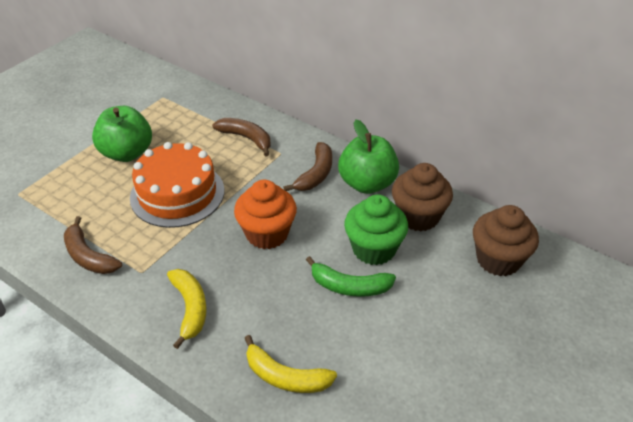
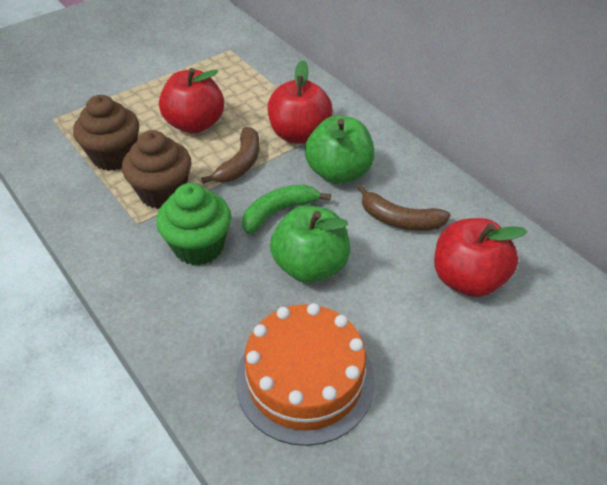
brown banana: [64,216,122,274] [212,118,271,157] [283,142,332,191] = 3 -> [201,127,259,184] [357,184,450,231] = 2
orange cupcake: [234,180,297,249] = 1 -> none = 0
red apple: none = 0 -> [159,68,224,134] [268,60,333,144] [434,218,527,297] = 3
yellow banana: [167,269,207,349] [245,335,337,393] = 2 -> none = 0

